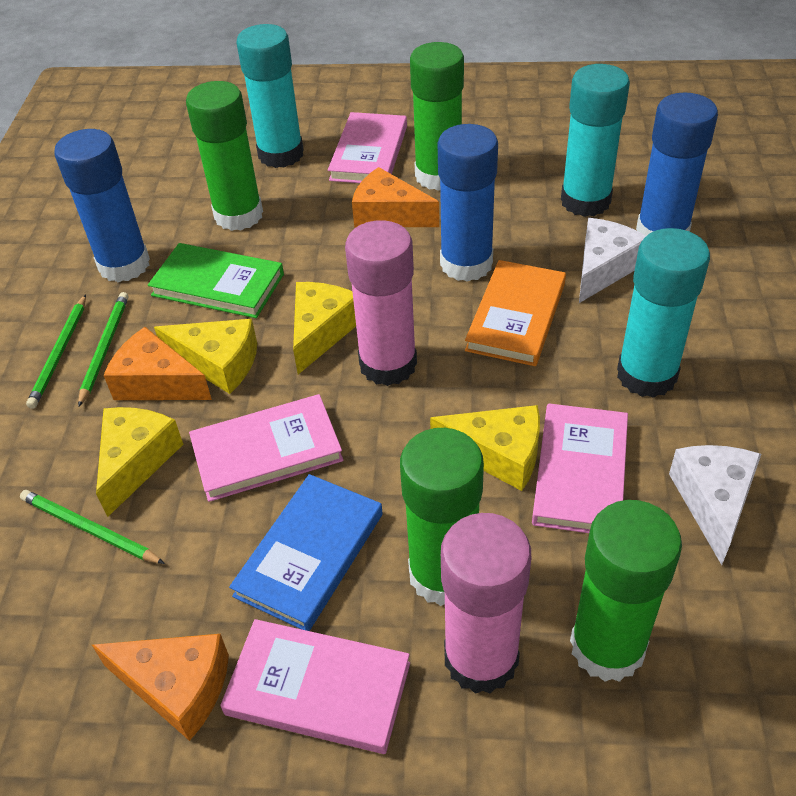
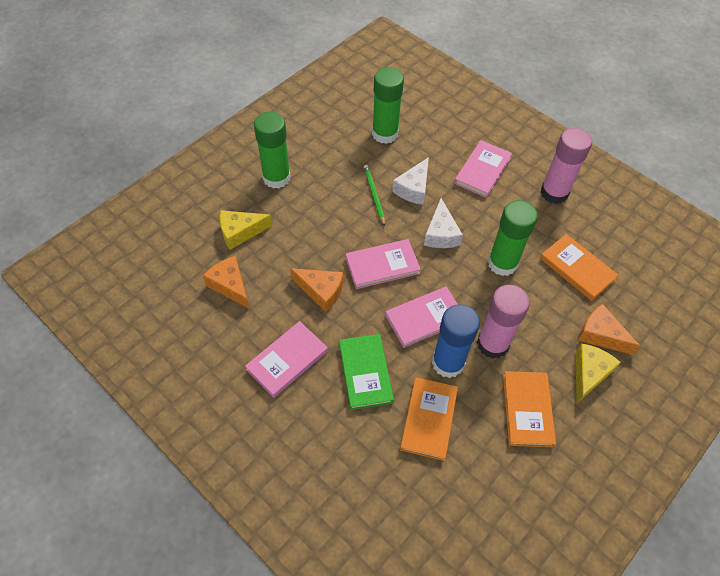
blue book: [229,474,383,631] = 1 -> none = 0
blue glue stick: [54,129,150,282] [438,124,498,282] [636,93,718,236] = 3 -> [432,304,480,378] = 1
green glue stick: [186,81,263,231] [400,428,484,606] [410,42,464,191] [570,500,682,682] = 4 -> [254,112,290,189] [372,67,404,144] [488,200,538,276] = 3
green pencil: [20,490,165,564] [26,294,86,409] [78,292,128,407] = 3 -> [364,165,385,226] = 1
orange book: [465,260,566,366] = 1 -> [400,377,458,461] [503,371,556,447] [540,234,618,301] = 3
turquoise glue stick: [237,24,304,168] [561,64,630,217] [617,228,710,398] = 3 -> none = 0
yellow cheese: [96,407,183,517] [154,319,257,394] [293,282,356,374] [430,405,540,491] = 4 -> [220,210,272,250] [575,343,621,403] = 2

